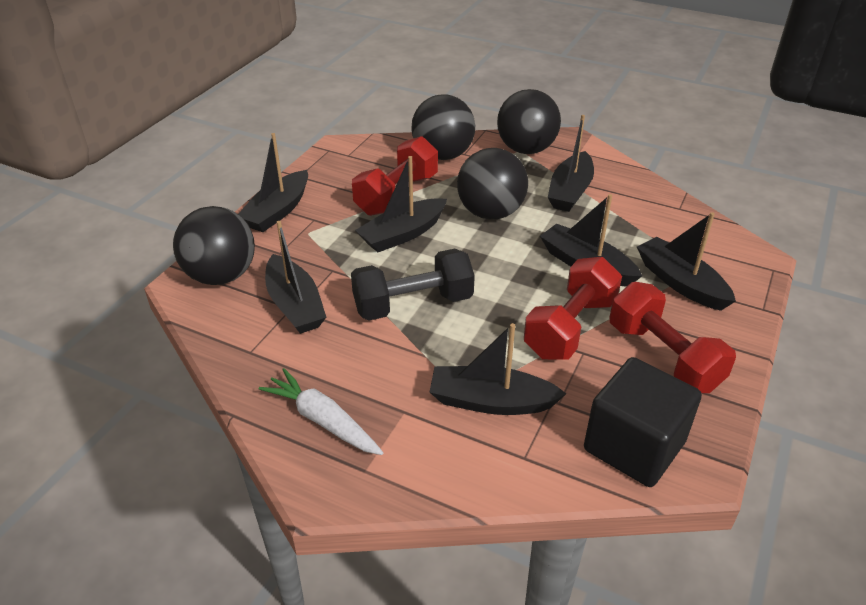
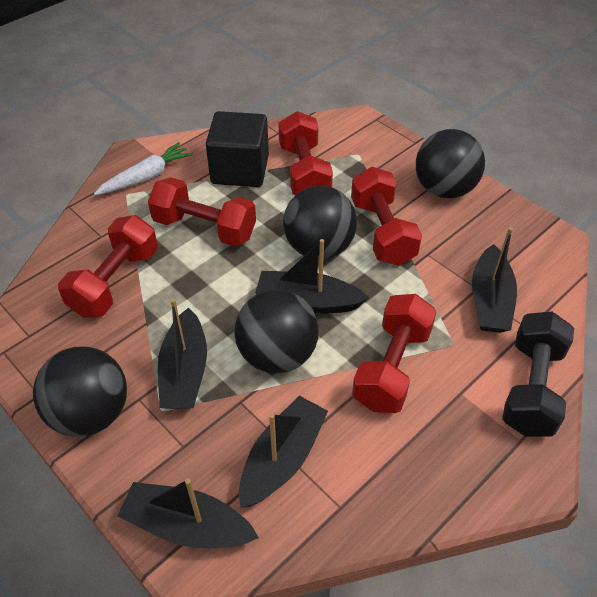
black boat: [238,133,308,232] [265,221,326,334] [355,156,447,252] [429,323,566,415] [540,194,642,287] [548,115,594,212] [637,212,736,311] = 7 -> [117,478,259,549] [158,299,207,409] [239,396,328,508] [255,239,369,313] [472,227,517,333] = 5
red dumbbell: [352,136,438,216] [524,257,622,360] [610,282,736,393] = 3 -> [58,215,158,317] [148,177,256,247] [278,111,333,195] [351,167,422,266] [352,294,437,413] = 5

